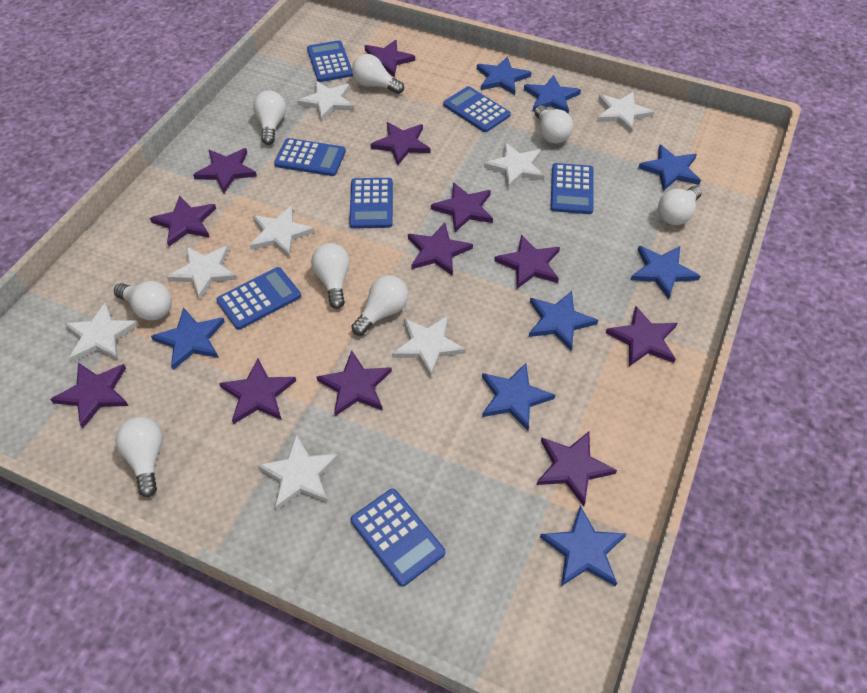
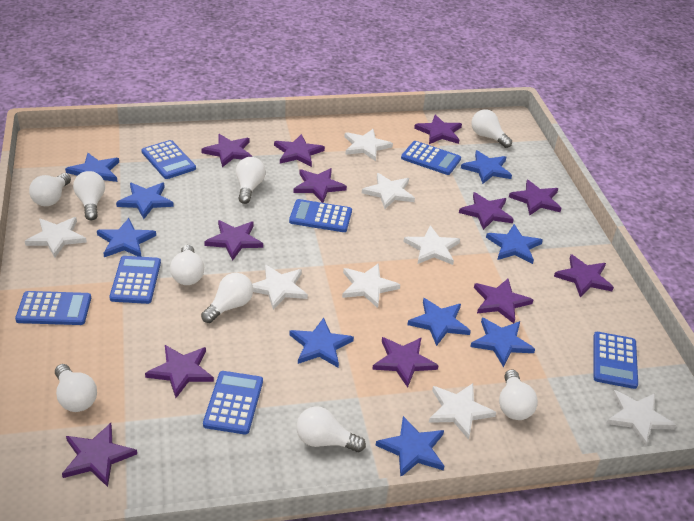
blue star: [151,307,225,370] [477,56,531,95] [482,363,555,431] [524,75,581,113] [529,291,598,351] [540,505,626,586] [630,246,700,299] [638,145,701,191] = 8 -> [65,153,119,182] [97,218,156,257] [116,183,174,219] [289,318,354,367] [375,416,444,476] [407,298,471,346] [461,150,512,184] [470,318,535,367] [486,224,543,264] = 9
white light bulb: [114,281,172,320] [115,417,163,497] [253,90,286,145] [311,243,350,309] [351,275,408,336] [352,54,404,94] [535,105,573,144] [658,186,702,225] = 8 -> [29,173,71,206] [55,364,97,412] [73,171,105,220] [170,245,204,285] [201,273,253,323] [236,157,266,204] [296,406,366,452] [471,109,512,148] [499,369,538,420] = 9

